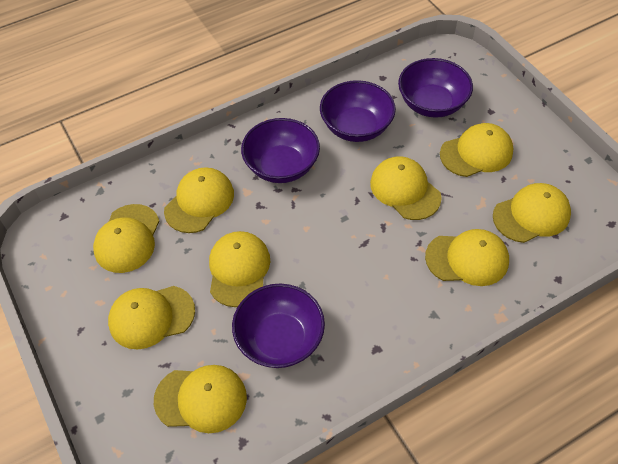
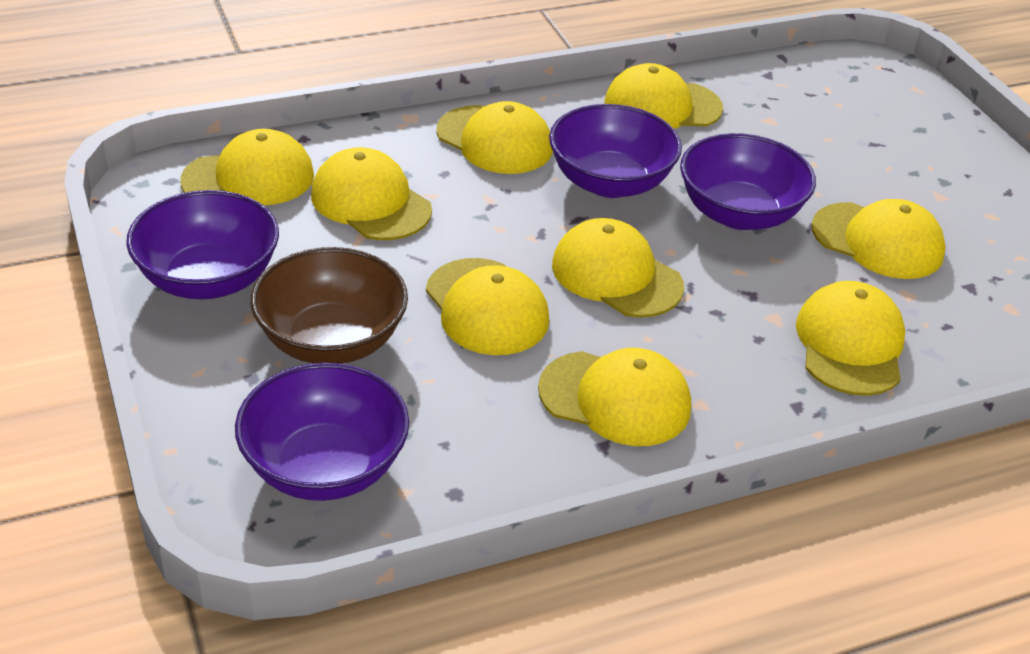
brown bowl: none = 0 -> [250,247,408,364] = 1

